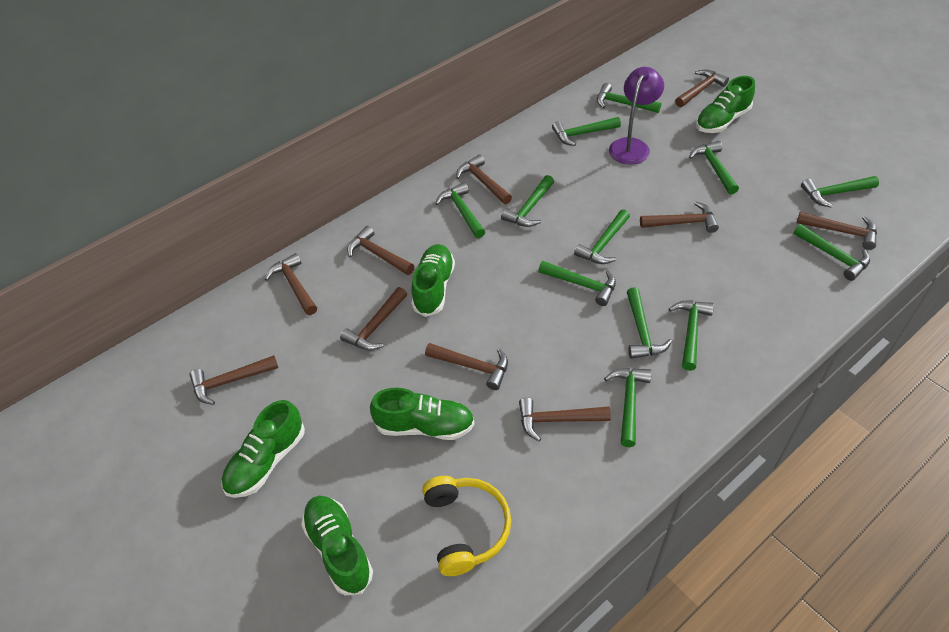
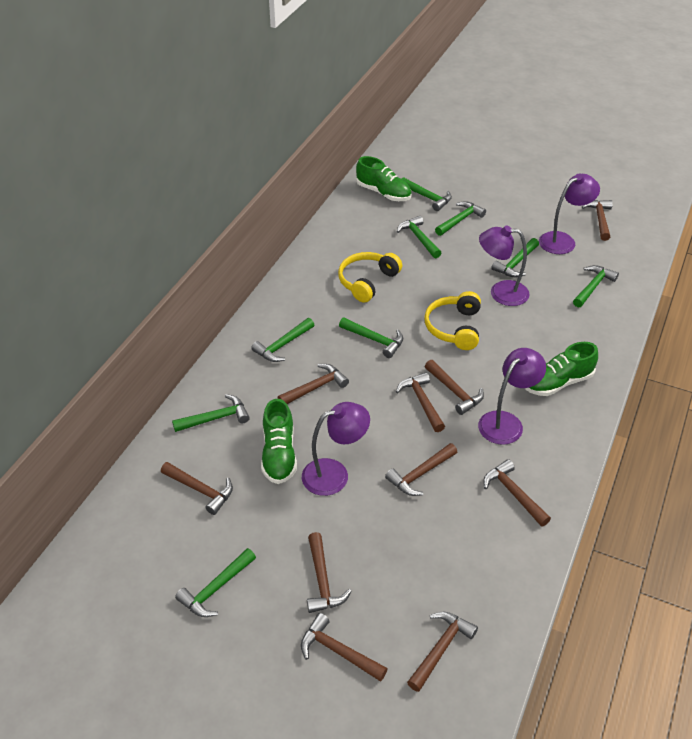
green hammer: [435,182,485,238] [501,175,554,227] [538,261,616,306] [552,117,621,146] [574,209,630,264] [597,83,661,113] [604,368,652,447] [627,287,672,359] [669,301,714,371] [689,141,739,194] [793,224,870,281] [801,176,879,207] = 12 -> [172,394,250,432] [175,548,256,617] [251,318,314,362] [339,317,403,358] [397,216,441,258] [401,177,452,211] [435,201,486,236] [491,238,539,277] [573,265,619,308] = 9
green shoe: [222,400,305,498] [301,496,373,595] [370,388,475,440] [411,244,455,317] [696,76,755,133] = 5 -> [261,399,297,484] [356,156,412,201] [525,342,598,396] = 3
purple lamp: [609,67,664,165] = 1 -> [302,402,370,496] [478,348,546,445] [479,226,530,306] [539,174,600,254] = 4
yellow headphones: [422,476,511,576] = 1 -> [338,252,402,303] [424,291,481,350] = 2

